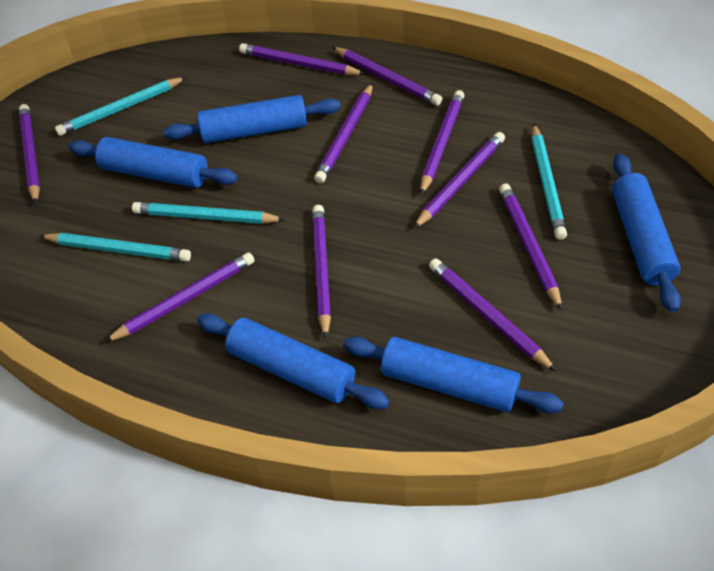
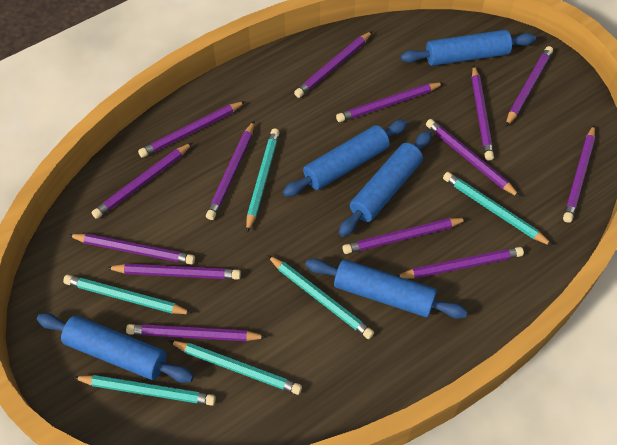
purple pencil: [19,104,40,204] [104,252,255,343] [239,43,365,75] [312,205,331,339] [314,83,373,183] [332,47,442,105] [413,132,505,229] [420,90,465,195] [429,258,557,372] [499,184,562,310] = 10 -> [68,234,195,265] [92,142,193,219] [106,264,241,280] [126,324,267,341] [138,101,246,158] [206,121,254,220] [294,31,373,98] [336,82,443,122] [343,218,468,254] [397,247,524,279] [426,119,520,197] [472,65,494,161] [506,46,553,127] [563,125,595,223] = 14
turquoise pencil: [40,233,191,262] [55,77,186,136] [132,202,286,224] [532,123,567,240] = 4 -> [63,275,193,314] [73,375,216,406] [169,341,302,395] [246,128,280,233] [267,255,374,339] [443,172,553,246] = 6

